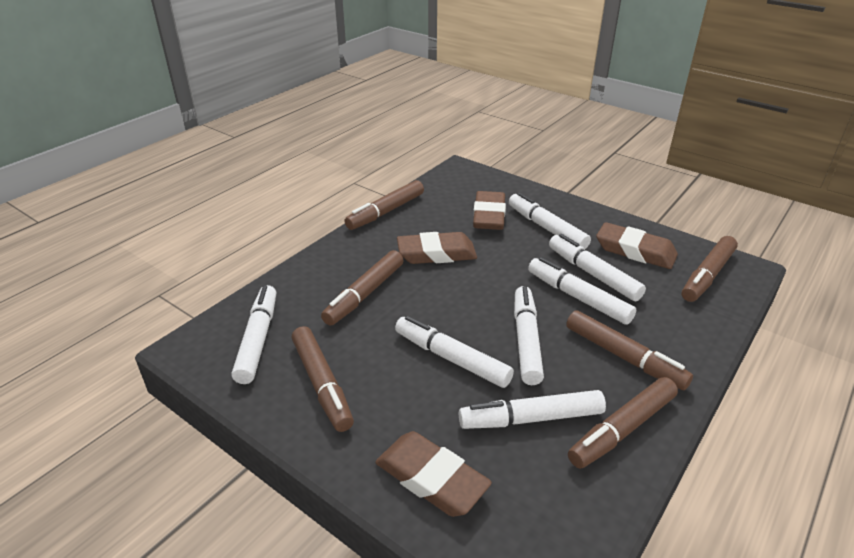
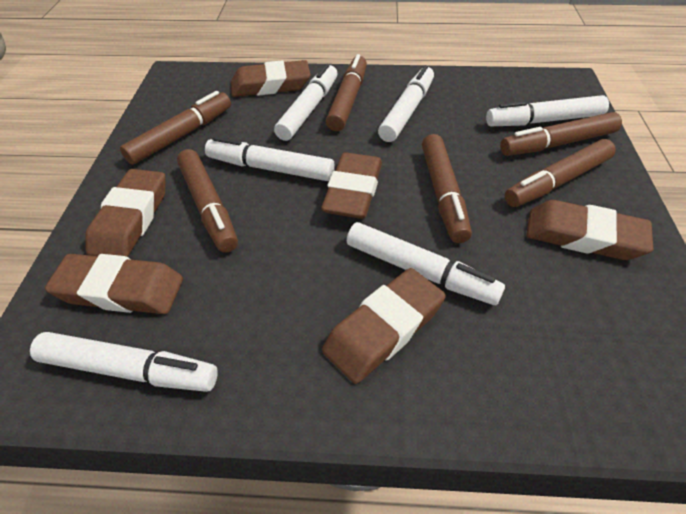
brown eraser: [375,431,492,517] [397,232,477,264] [473,191,506,230] [596,222,678,269] = 4 -> [45,254,183,314] [85,169,166,257] [231,60,311,97] [321,152,382,219] [322,268,446,384] [526,200,653,260] = 6
white marker: [232,285,276,384] [395,316,514,388] [459,390,606,429] [509,192,591,249] [514,286,544,385] [528,257,636,325] [549,234,646,301] = 7 -> [30,332,218,392] [205,136,335,181] [274,64,338,141] [347,222,505,305] [378,65,434,142] [486,95,609,126] = 6

